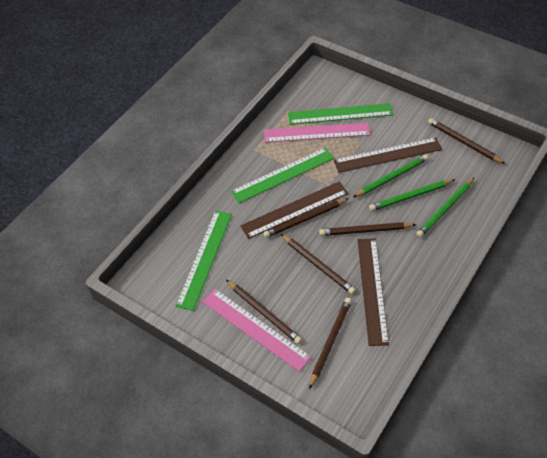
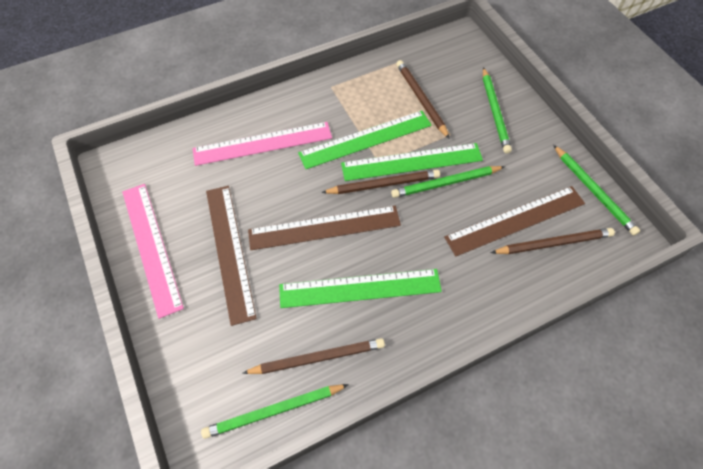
brown pencil: [226,280,302,344] [263,198,349,238] [281,234,356,294] [309,298,352,389] [319,222,416,236] [428,118,505,164] = 6 -> [243,338,385,374] [321,170,440,194] [396,60,450,139] [491,228,615,254] = 4
green pencil: [353,155,428,197] [369,179,455,211] [416,178,474,237] = 3 -> [201,384,349,439] [391,166,505,198] [483,67,512,154] [553,145,640,235] = 4

